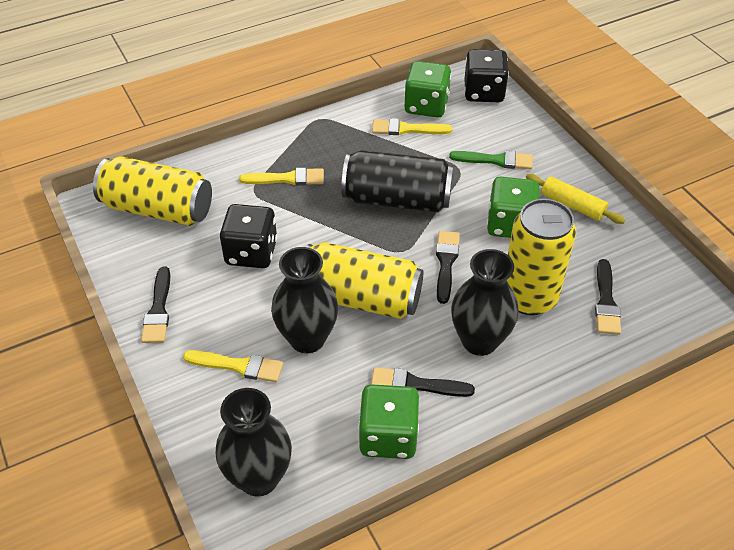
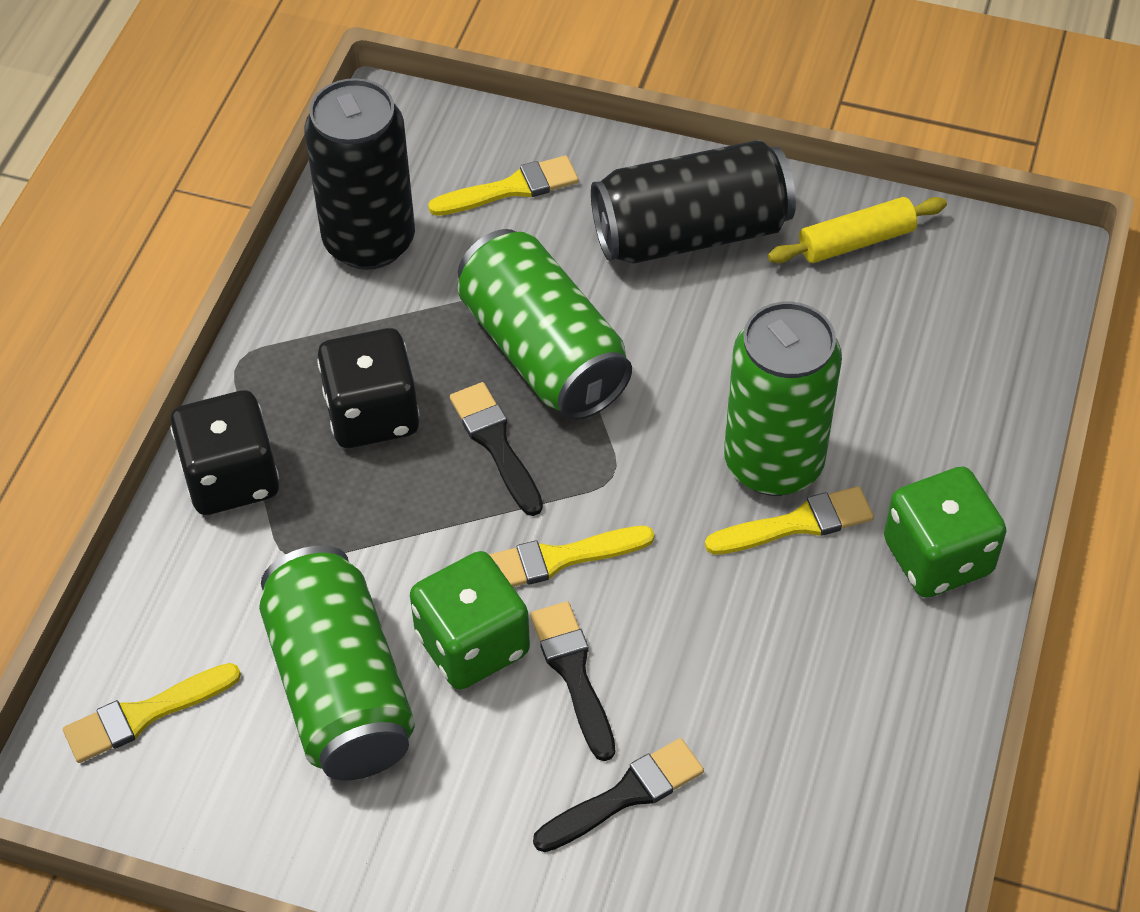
black brush: [141,267,170,343] [371,367,475,397] [436,231,460,304] [595,259,621,335] = 4 -> [450,382,543,516] [530,601,615,761] [533,738,704,852] = 3
black can: [341,150,453,212] = 1 -> [304,78,415,270] [591,140,796,264] = 2
black vase: [216,388,292,496] [271,247,338,353] [451,249,519,356] = 3 -> none = 0
green brush: [449,151,533,169] = 1 -> none = 0
green can: none = 0 -> [259,545,415,780] [458,229,632,420] [724,302,842,496] = 3
green dice: [358,384,419,459] [404,61,451,118] [487,177,540,238] = 3 -> [410,551,530,690] [884,467,1006,598] = 2
yellow brush: [183,350,283,382] [239,168,324,186] [372,119,452,135] = 3 -> [63,663,241,763] [428,155,579,216] [489,526,654,587] [705,486,874,555] = 4
yellow can: [93,156,212,226] [306,242,423,319] [507,199,576,315] = 3 -> none = 0

